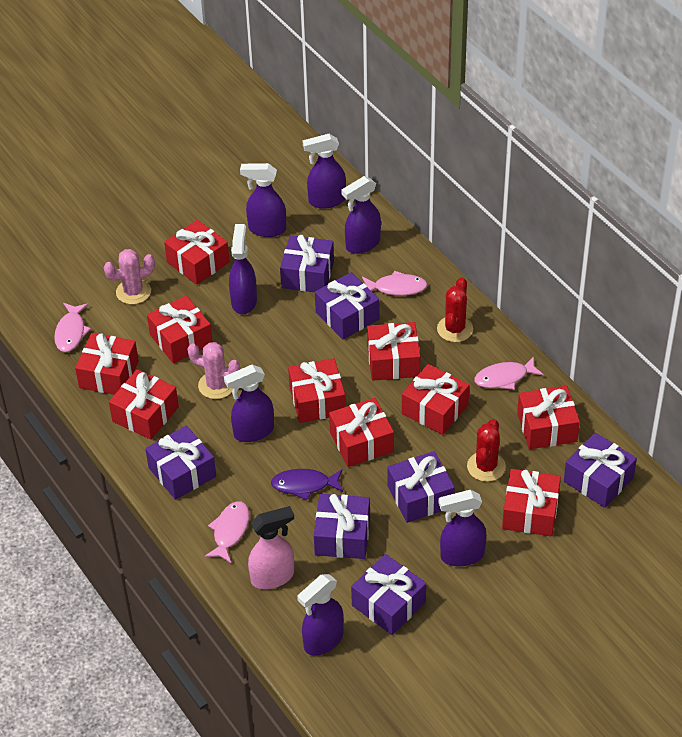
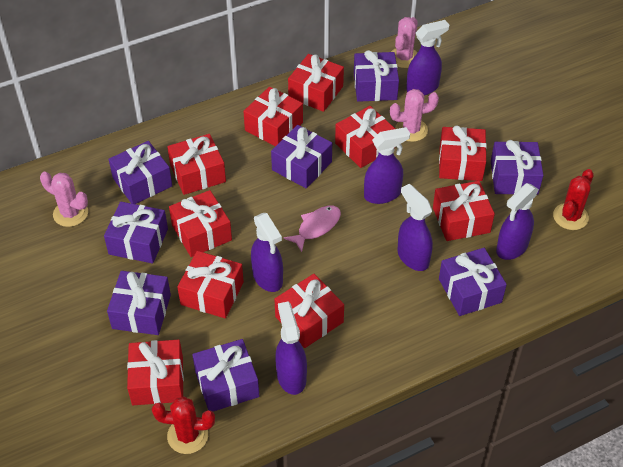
pink cactus: [104,249,155,305] [187,342,240,399] = 2 -> [40,172,88,227] [390,89,439,142] [391,17,418,68] = 3
pink fish: [54,303,91,352] [204,501,250,563] [362,271,428,296] [474,356,544,390] = 4 -> [284,206,341,252] = 1
pink spray bottle: [248,506,294,589] = 1 -> none = 0
purple fish: [271,469,343,500] = 1 -> none = 0
purple gift: [145,425,216,500] [280,235,334,292] [314,494,370,559] [315,272,380,339] [351,554,426,635] [388,451,455,523] [564,432,637,508] = 7 -> [104,202,168,263] [107,271,171,335] [109,141,172,204] [192,339,259,411] [271,125,332,189] [354,50,399,102] [439,248,507,316] [491,140,543,195] = 8
purple spray bottle: [224,365,274,442] [229,224,257,314] [240,163,286,237] [297,574,344,656] [303,134,346,209] [341,176,381,254] [439,490,487,566] = 7 -> [251,213,283,292] [275,302,307,395] [364,127,410,204] [398,184,433,271] [406,20,449,96] [496,183,539,260] = 6

